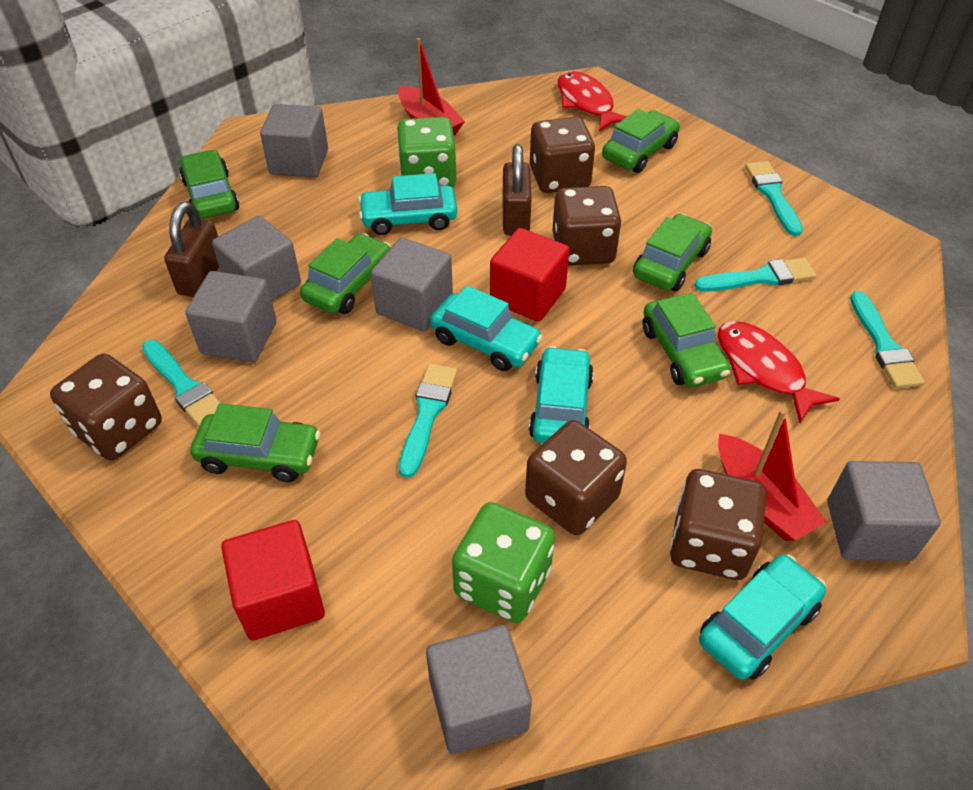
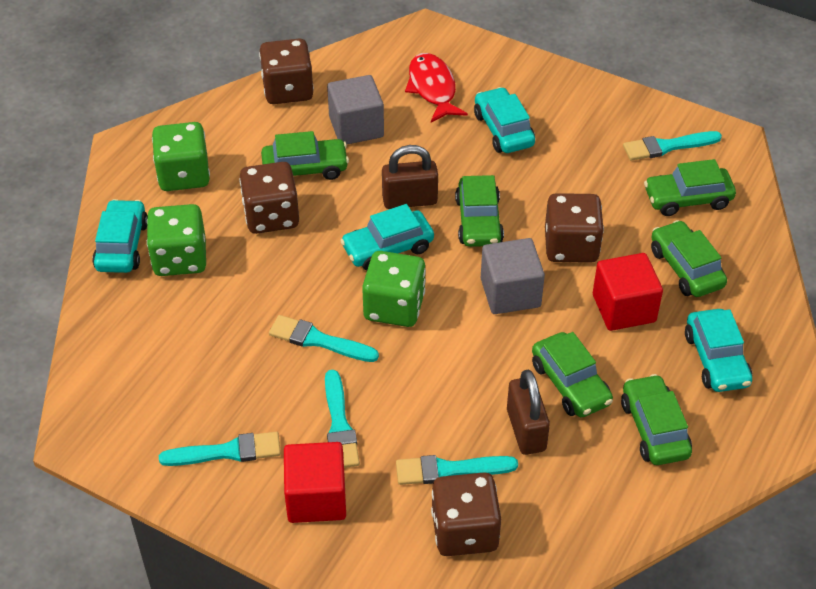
brown dice: [50,353,162,461] [525,420,627,535] [530,117,595,193] [553,186,621,266] [670,469,767,580] = 5 -> [239,162,299,234] [259,38,314,104] [431,472,501,556] [545,193,604,263] = 4
green dice: [397,117,456,187] [452,502,555,623] = 2 -> [147,204,206,276] [152,122,210,191] [362,251,426,327] = 3
grey cube: [185,271,277,362] [212,216,301,301] [260,104,328,177] [371,237,453,331] [426,625,532,754] [827,461,941,561] = 6 -> [327,75,384,144] [481,238,545,314] = 2
red boat: [398,38,465,136] [718,409,827,541] = 2 -> none = 0
red fish: [558,71,628,132] [718,321,840,423] = 2 -> [405,53,468,122] = 1

